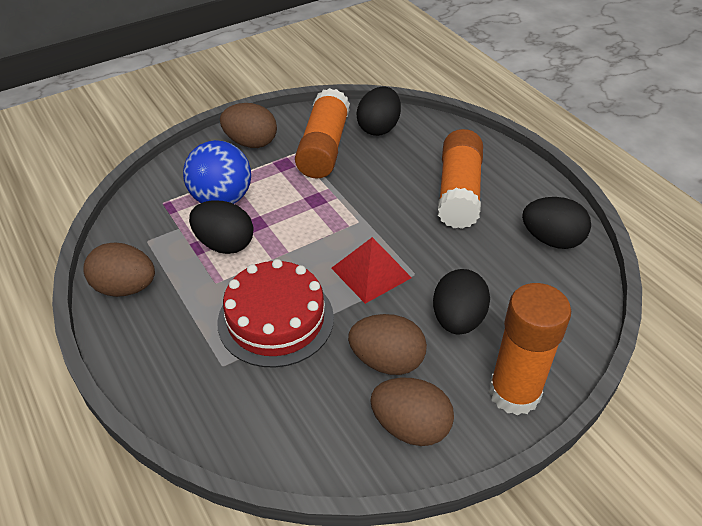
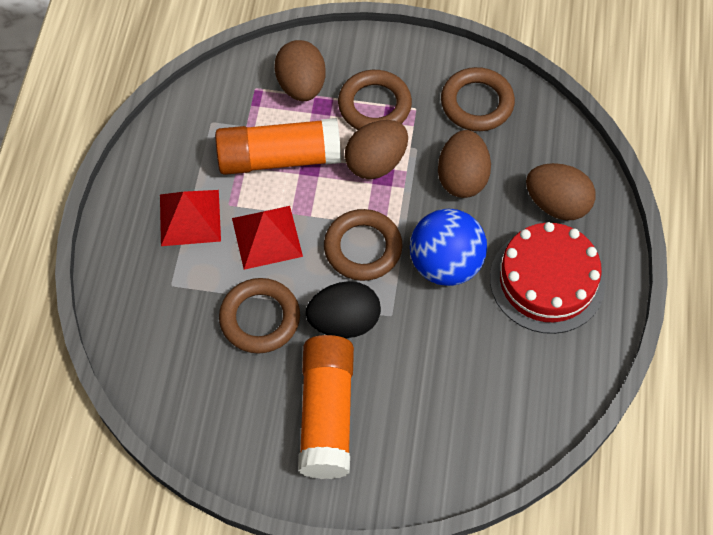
black egg: [189,200,253,254] [357,86,401,136] [433,269,490,335] [522,197,591,249] = 4 -> [306,281,381,338] = 1
brown ring: none = 0 -> [219,278,300,354] [324,209,403,281] [338,70,412,130] [441,67,515,131] = 4
orange glue stick: [295,88,350,178] [438,129,483,229] [489,283,571,416] = 3 -> [215,118,341,175] [298,335,354,479] = 2
red pyramid: [331,237,412,304] = 1 -> [160,190,221,246] [232,206,303,270] = 2

